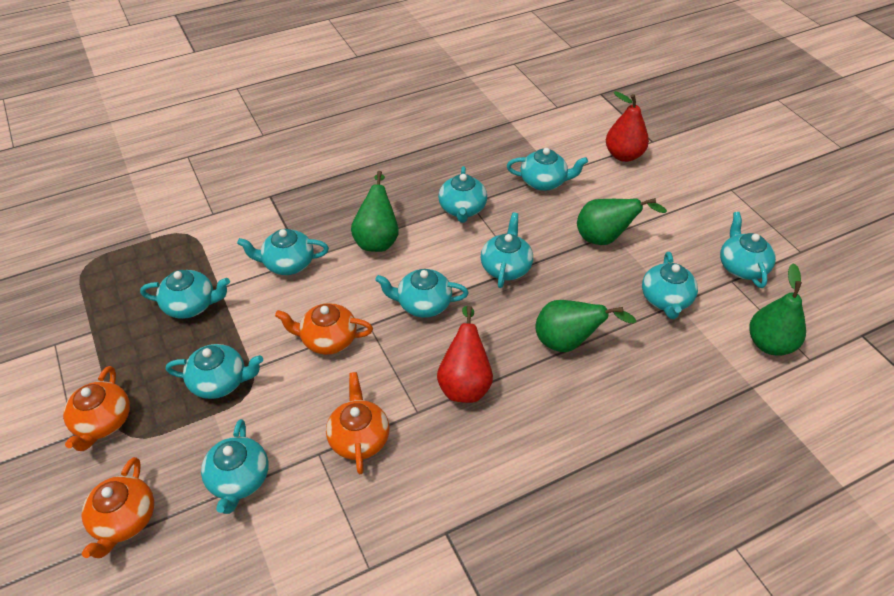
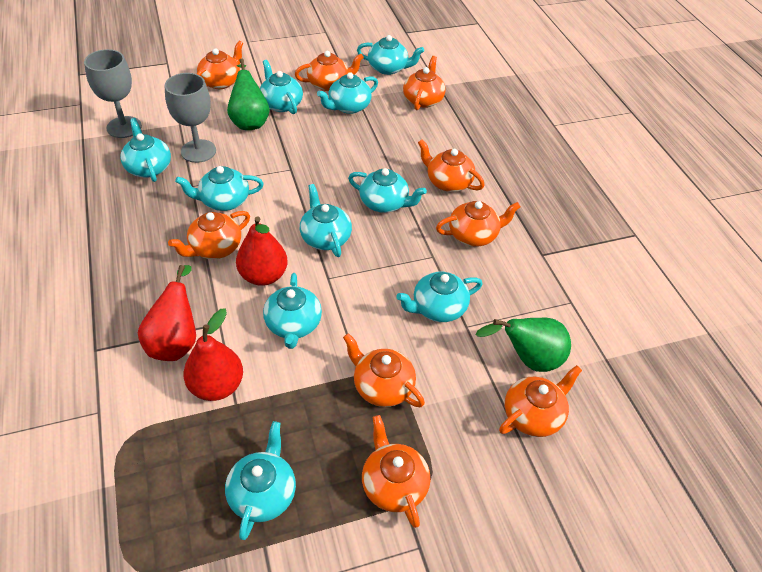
green pear: [351,171,399,252] [535,300,636,352] [577,198,667,245] [749,263,806,356] = 4 -> [227,59,270,130] [475,318,571,372] = 2
grey goblet: none = 0 -> [84,49,142,138] [165,73,216,163] = 2
orange teapot: [63,366,130,451] [82,457,154,558] [275,303,373,355] [326,372,390,474] = 4 -> [168,211,250,259] [197,41,243,89] [295,51,364,91] [343,333,425,407] [362,415,431,528] [403,56,446,110] [418,139,485,192] [436,201,520,247] [499,365,582,437] = 9
red pear: [437,306,493,403] [606,91,649,162] = 2 -> [138,265,196,361] [183,308,243,401] [236,216,288,286] = 3

